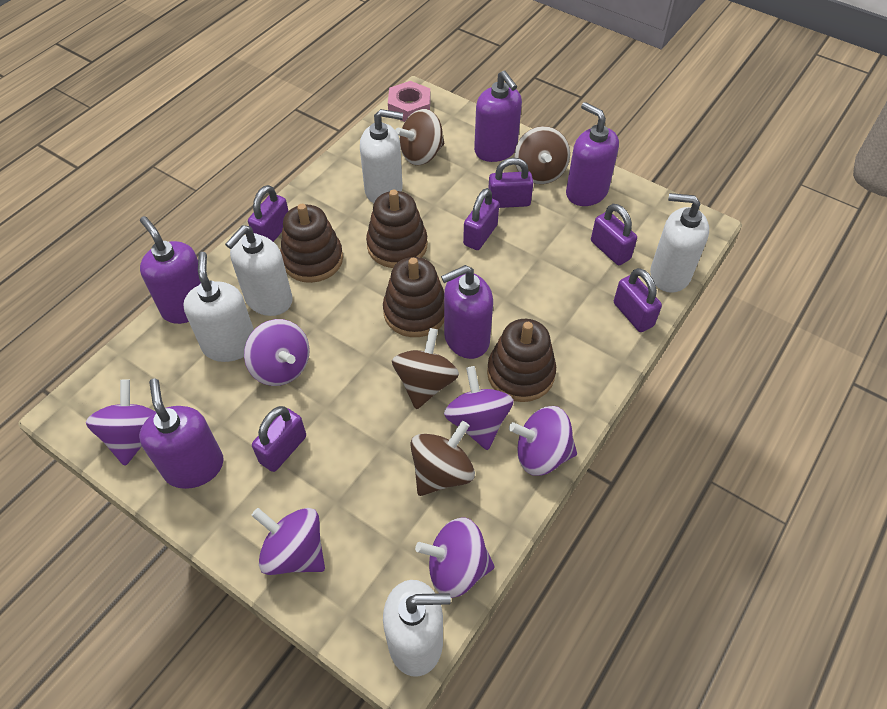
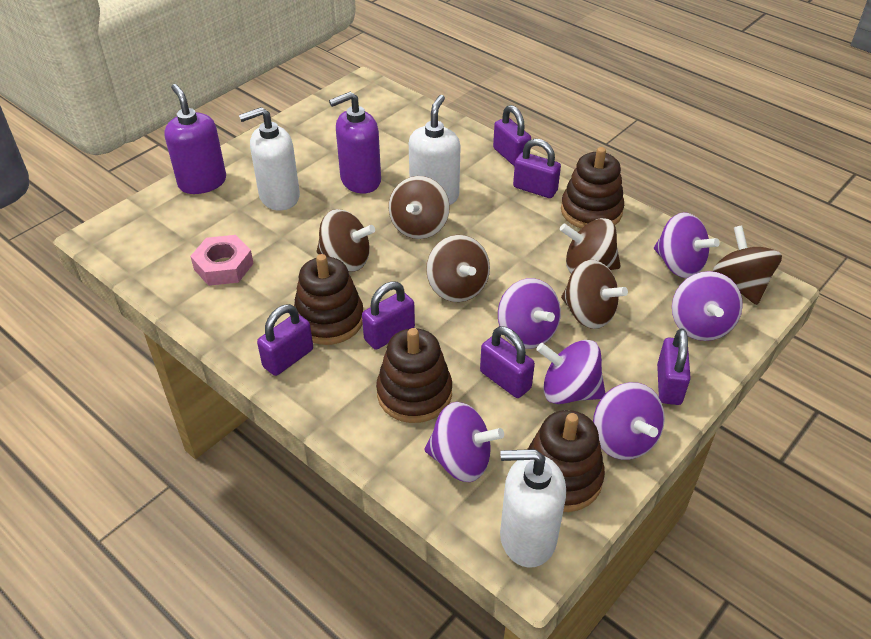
brown spinning top: [392,328,459,409] [396,109,444,165] [410,421,475,496] [514,126,570,184] = 4 -> [317,209,375,272] [389,176,450,239] [426,235,490,302] [560,218,621,274] [561,260,628,329] [713,226,782,305] = 6
purple soap dispenser: [139,379,223,489] [140,216,201,324] [441,265,493,359] [474,70,522,162] [566,102,619,206] = 5 -> [164,84,226,194] [329,92,381,194] = 2
white soap dispenser: [183,252,254,362] [225,225,293,316] [360,109,403,203] [383,580,451,677] [650,193,709,293] = 5 -> [239,107,300,211] [409,95,461,205] [500,449,566,568] = 3

